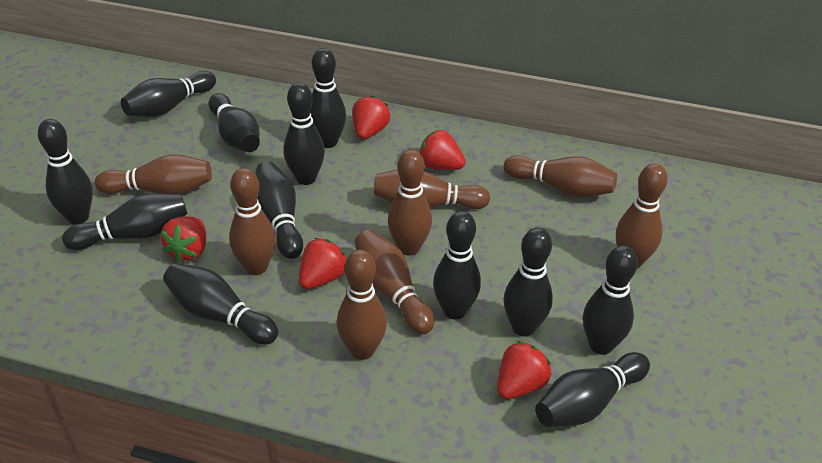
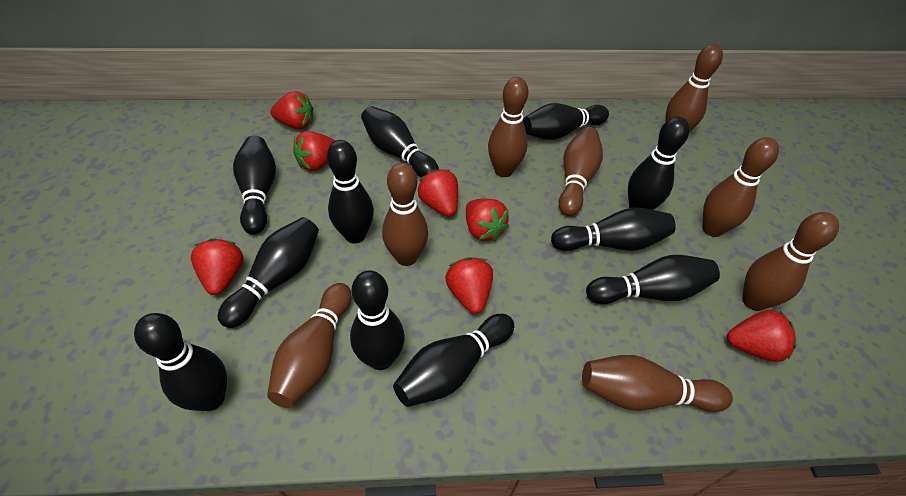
black bowling pin: [38,119,93,224] [62,193,187,250] [121,71,216,117] [163,263,278,345] [209,93,260,152] [255,161,303,259] [283,82,325,185] [310,48,346,148] [433,211,481,319] [503,228,553,337] [535,352,650,427] [583,245,638,355] = 12 -> [134,313,227,411] [218,217,319,328] [233,135,276,235] [327,140,374,244] [350,270,405,370] [361,106,439,178] [393,314,514,407] [523,103,609,140] [551,208,676,251] [586,255,720,304] [628,116,689,210] = 11
red strawberry: [161,216,206,262] [299,238,347,289] [352,96,390,139] [419,130,466,170] [497,341,552,399] = 5 -> [191,238,244,295] [270,91,313,129] [293,131,335,171] [418,169,458,217] [445,257,493,314] [466,198,509,241] [727,310,797,362] = 7

